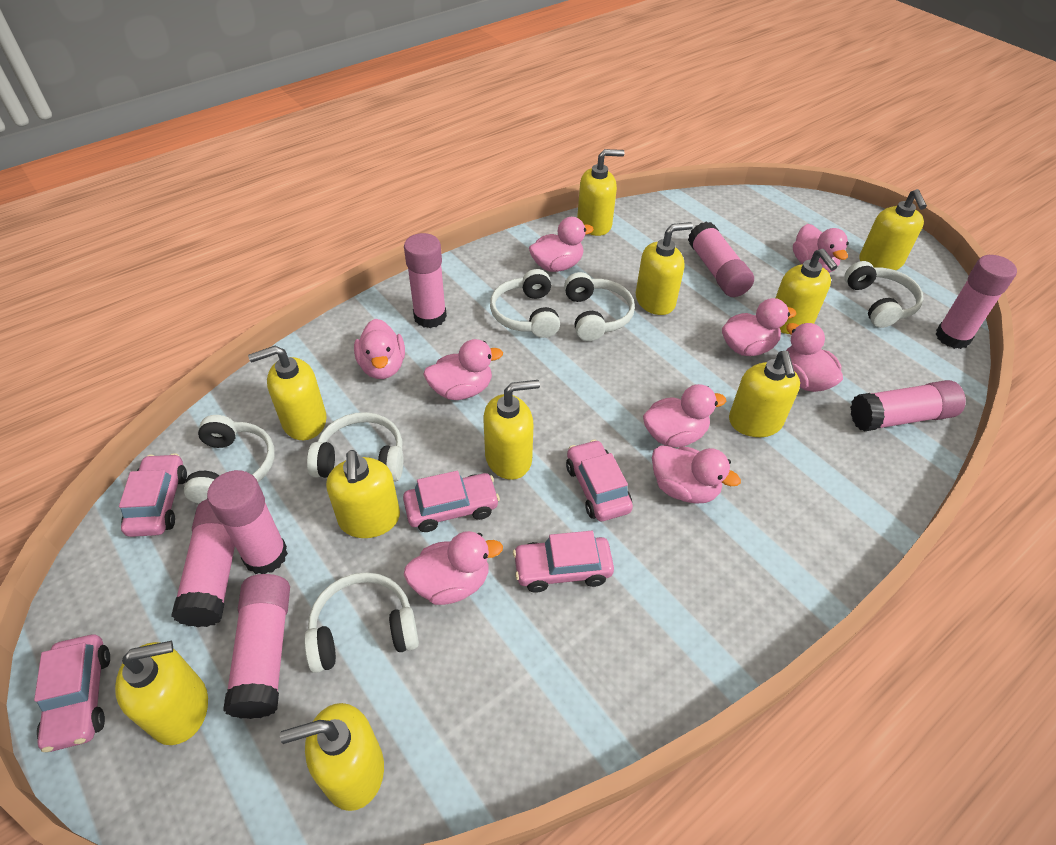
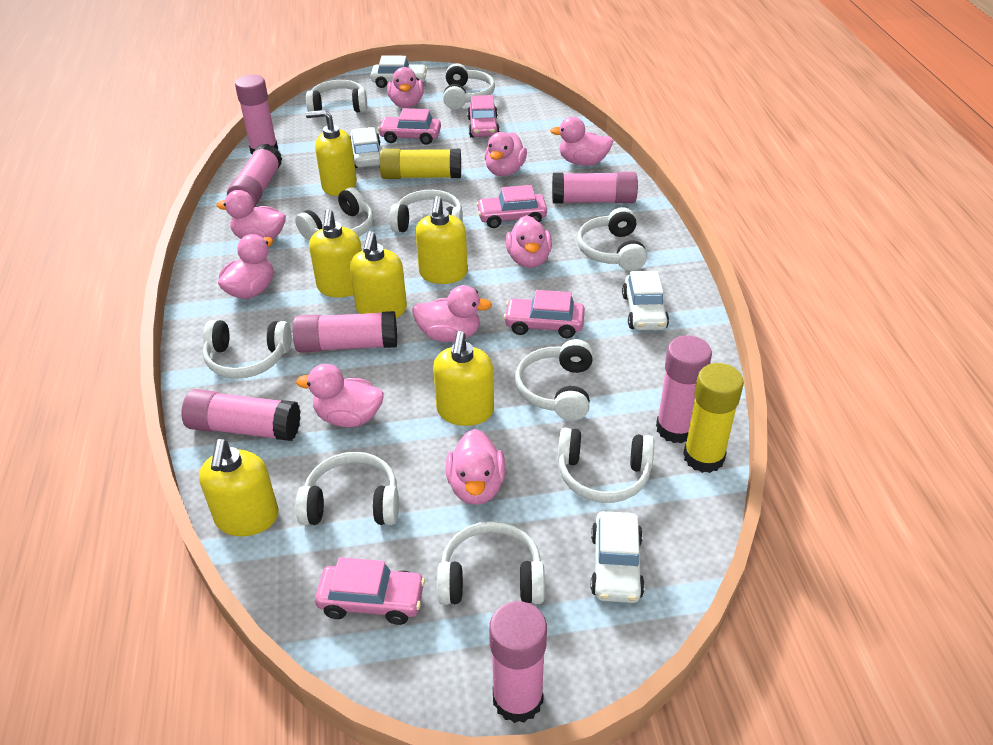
white car: none = 0 -> [350,127,380,168] [370,56,428,88] [591,511,645,603] [622,271,669,330] = 4
white headphones: [184,415,275,504] [304,572,419,673] [307,412,403,482] [490,269,560,338] [564,272,635,341] [845,261,924,328] = 6 -> [203,320,292,379] [295,187,374,240] [295,452,399,525] [306,80,367,113] [390,190,463,232] [437,521,545,605] [443,63,495,109] [515,339,593,421] [558,427,654,503] [577,207,647,271] = 10
yellow glue stick: none = 0 -> [379,149,461,179] [683,363,744,473] = 2
yellow soap dispenser: [115,641,208,745] [248,346,327,440] [280,703,384,811] [326,450,400,538] [484,380,540,480] [577,149,625,236] [636,222,693,315] [729,351,800,437] [776,249,838,334] [859,189,927,270] = 10 -> [199,439,278,536] [306,110,357,196] [309,209,362,297] [350,231,407,318] [416,196,468,284] [433,331,494,426] = 6

